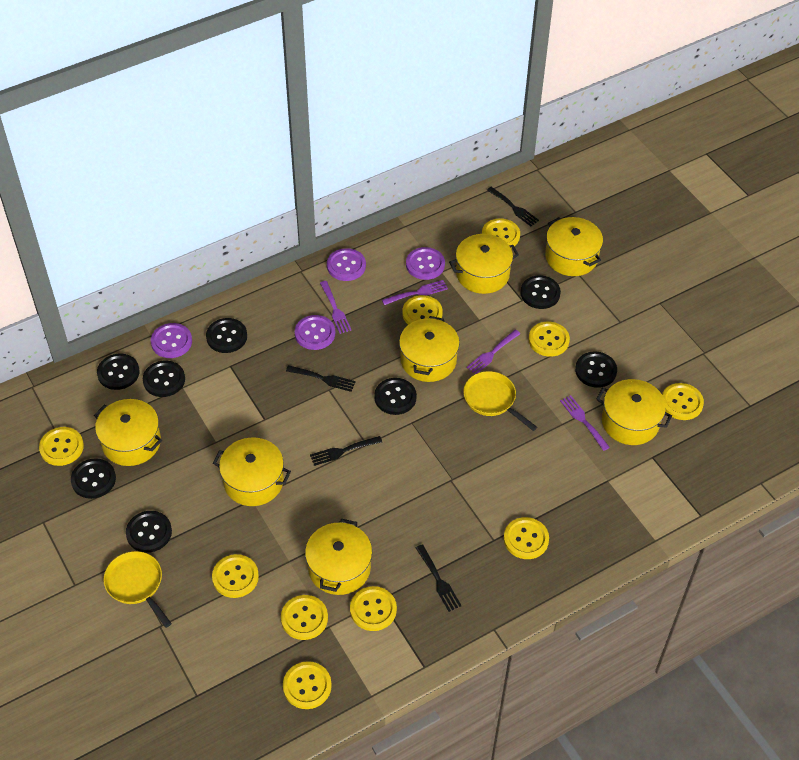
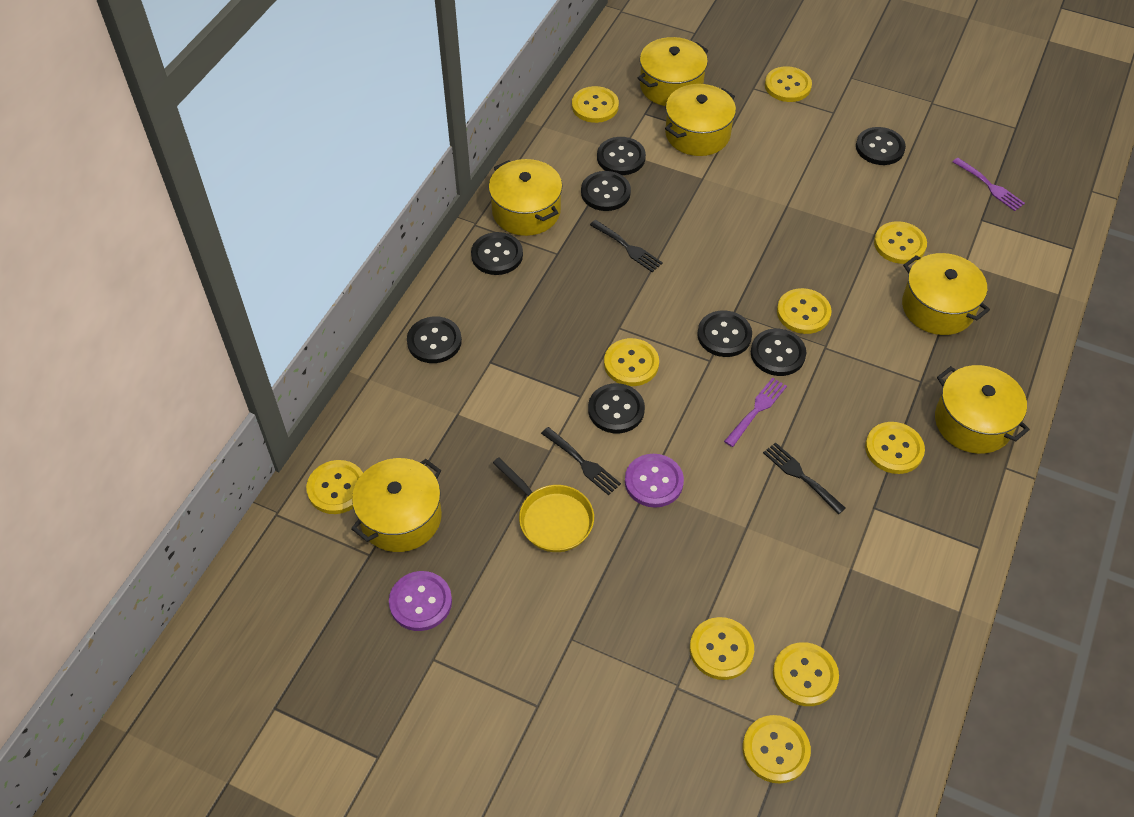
black fork: [286,365,356,392] [310,436,382,466] [416,544,462,612] [487,187,539,226] = 4 -> [541,427,621,495] [590,220,663,272] [763,442,846,514] = 3
purple button: [151,323,192,358] [295,315,335,350] [327,248,366,281] [406,247,445,280] = 4 -> [389,571,452,631] [625,454,684,508] = 2
purple fork: [320,281,351,334] [382,280,448,305] [466,329,521,374] [560,395,610,451] = 4 -> [724,377,787,447] [953,158,1025,211] = 2
yellow pan: [103,551,172,628] [463,371,537,431] = 2 -> [493,457,594,552] = 1
yellow pot: [94,399,162,466] [213,438,291,506] [305,519,372,595] [399,316,460,382] [449,234,519,294] [545,217,603,276] [596,379,672,445] = 7 -> [351,458,442,552] [489,159,562,236] [638,37,708,106] [665,84,736,156] [902,253,990,335] [935,365,1030,454] = 6

